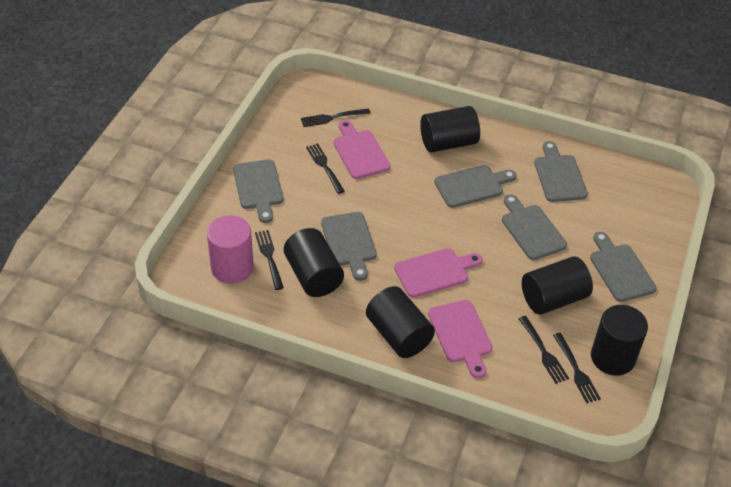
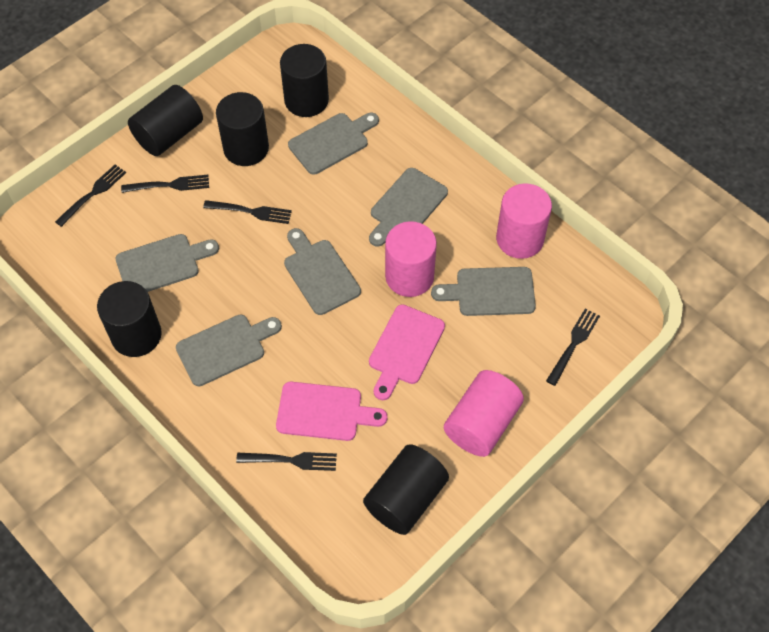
pink cutting board: [333,120,390,179] [394,248,483,298] [428,300,493,379] = 3 -> [276,382,388,441] [369,304,445,400] = 2
pink cylinder: [207,215,254,284] = 1 -> [385,221,437,297] [444,370,524,457] [496,183,552,259] = 3

